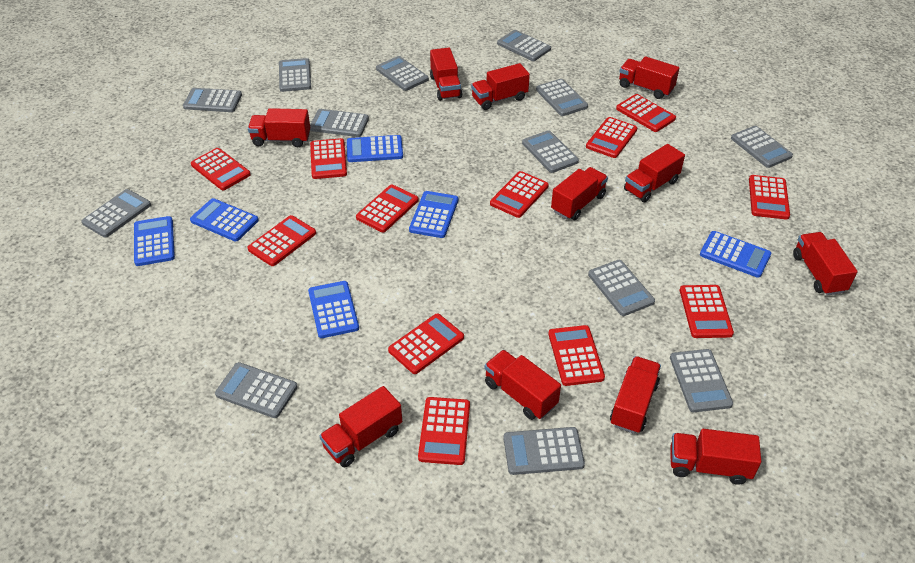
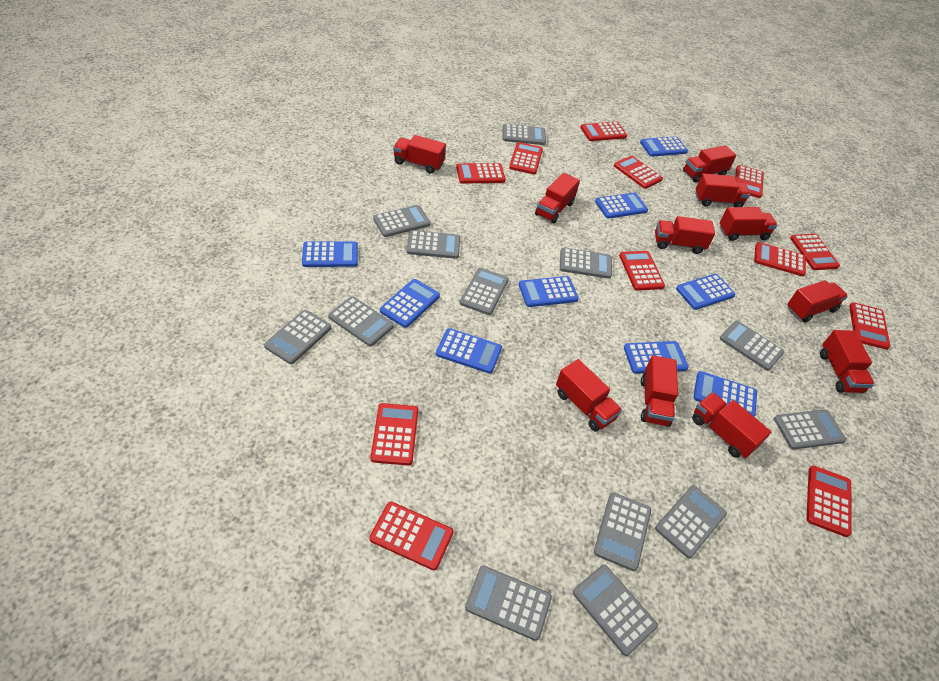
blue calculator: [134,216,175,266] [190,198,259,241] [308,281,359,338] [347,135,403,162] [409,191,458,238] [700,231,771,278] = 6 -> [302,241,358,267] [380,279,440,328] [436,328,502,374] [519,276,579,307] [595,192,648,219] [624,341,688,374] [640,136,688,157] [676,274,735,310] [694,371,757,417] = 9

